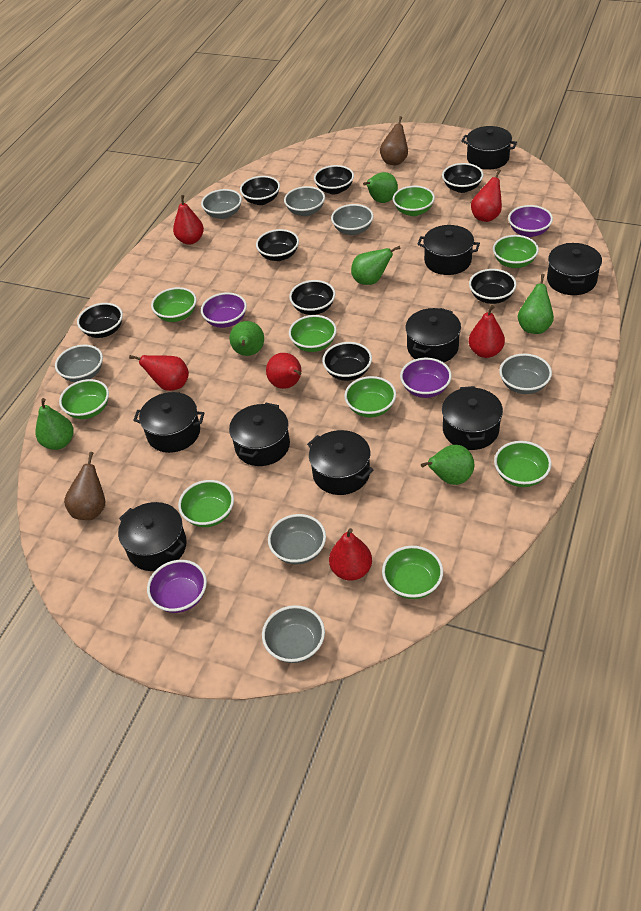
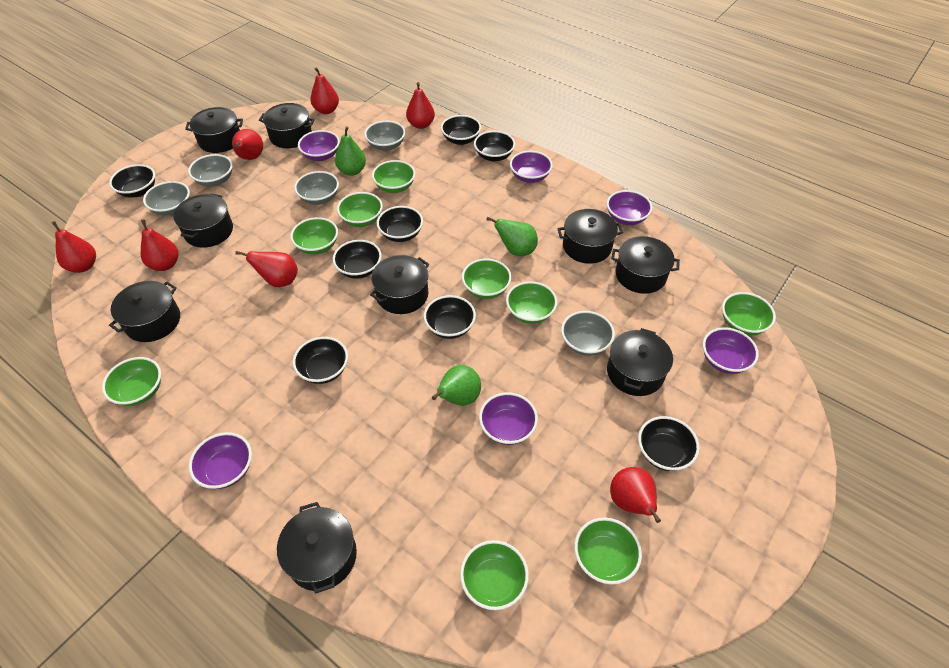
brown pear: [64,452,105,520] [380,116,408,165] = 2 -> none = 0
green pear: [35,398,74,450] [230,321,264,356] [351,246,400,285] [363,172,398,203] [421,445,474,485] [518,274,554,334] = 6 -> [335,126,366,176] [432,365,481,406] [486,217,538,256] = 3
grey bowl: [55,345,103,382] [201,189,242,219] [262,605,325,663] [268,514,326,564] [284,186,325,216] [331,204,374,235] [499,354,552,394] = 7 -> [143,181,190,216] [188,154,233,187] [294,171,339,205] [364,121,405,151] [561,311,615,356] = 5
purple bowl: [147,560,207,613] [201,292,247,328] [400,358,452,398] [508,205,553,237] = 4 -> [189,432,252,489] [298,130,340,161] [479,392,538,445] [510,151,553,183] [607,190,653,225] [703,327,759,374] = 6
red pear: [129,355,189,391] [173,195,204,245] [266,353,301,389] [329,528,372,581] [469,305,505,358] [471,169,502,222] = 6 -> [52,221,96,273] [141,219,178,271] [232,129,263,160] [235,251,298,287] [310,67,339,114] [406,82,435,129] [610,467,661,523] = 7

